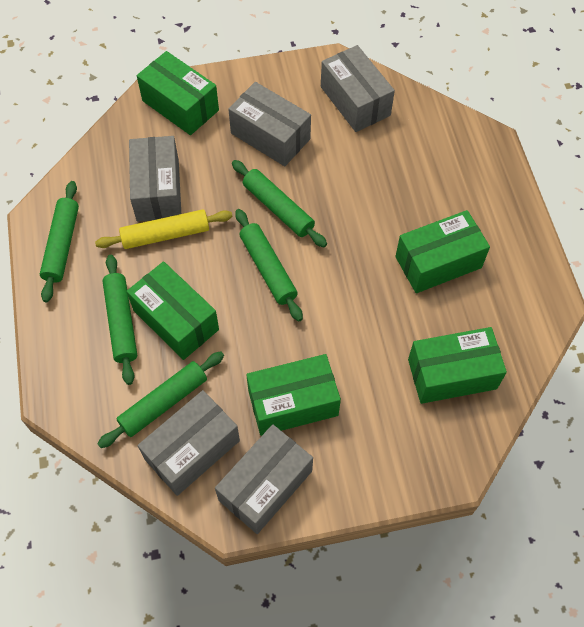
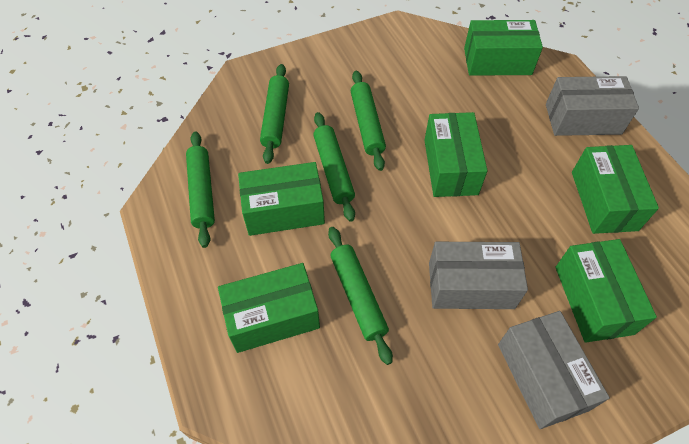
green box: [127,261,219,360] [137,51,219,135] [246,354,341,436] [395,210,490,293] [408,327,507,404] = 5 -> [218,263,320,353] [238,162,325,236] [424,112,488,197] [464,20,543,76] [555,239,657,343] [572,145,659,234] = 6
grey box: [129,136,181,222] [138,390,240,496] [215,424,313,534] [228,82,311,166] [321,45,395,132] = 5 -> [429,242,528,309] [498,311,610,429] [546,76,639,136] = 3
yellow rolling pin: [95,209,233,249] = 1 -> none = 0

